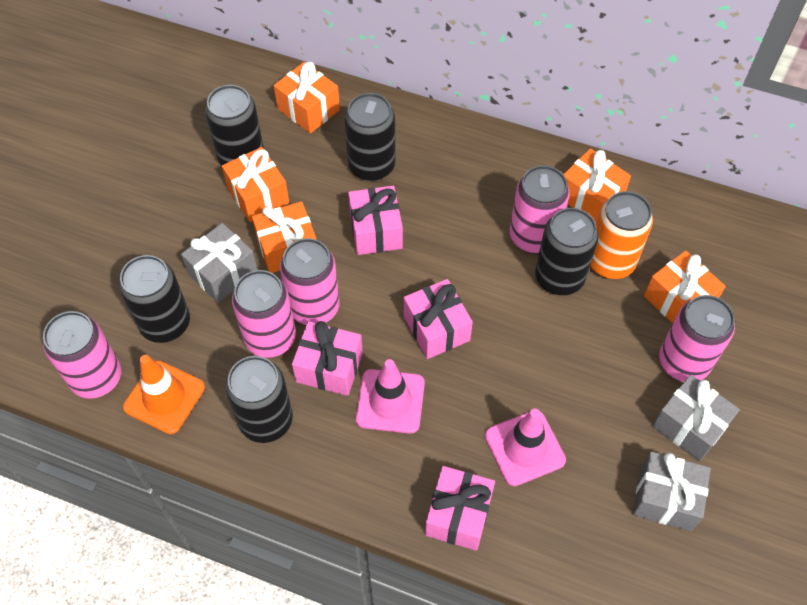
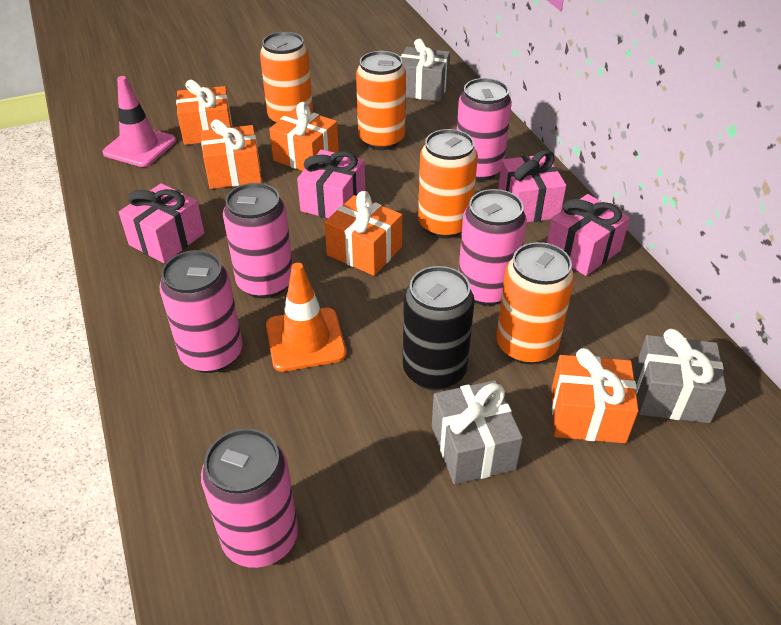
black can: [119,255,190,343] [205,85,264,166] [225,356,293,443] [344,93,396,181] [535,208,599,295] = 5 -> [403,266,475,390] = 1
orange can: [590,191,653,279] = 1 -> [260,32,313,123] [356,51,406,150] [418,129,478,239] [496,242,574,364] = 4
pink traffic cone: [356,359,425,434] [485,409,566,486] = 2 -> [103,76,176,167] = 1

